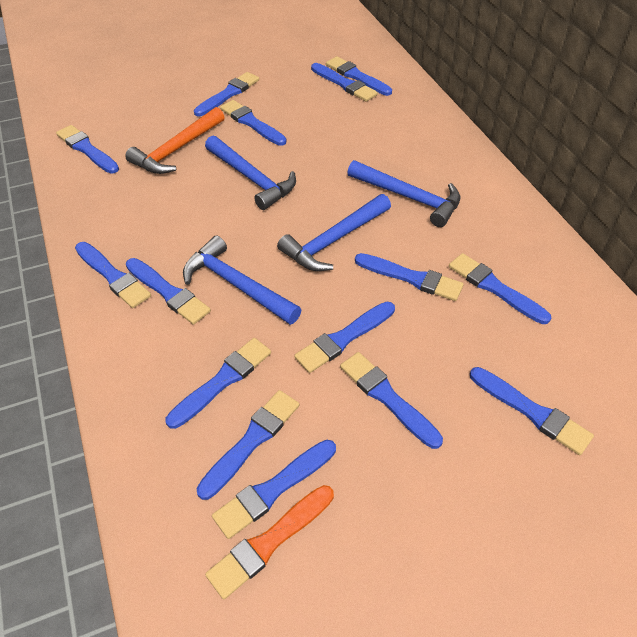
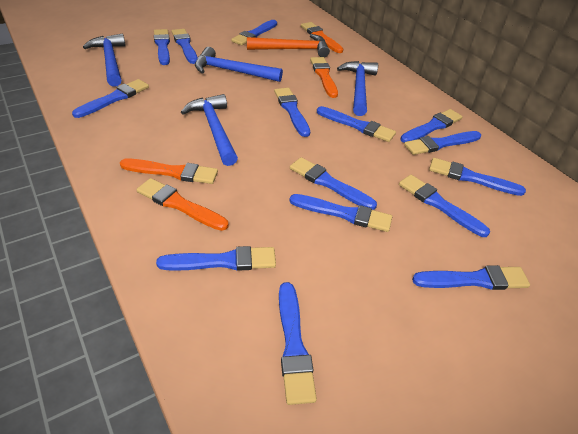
orange brush: [205,485,334,599] = 1 -> [120,159,218,184] [137,178,228,231] [301,22,343,53] [310,57,338,98] = 4

